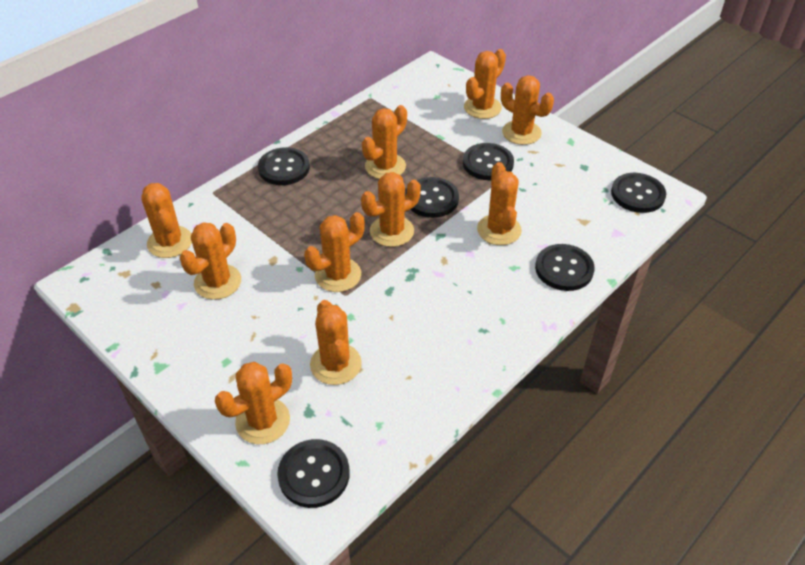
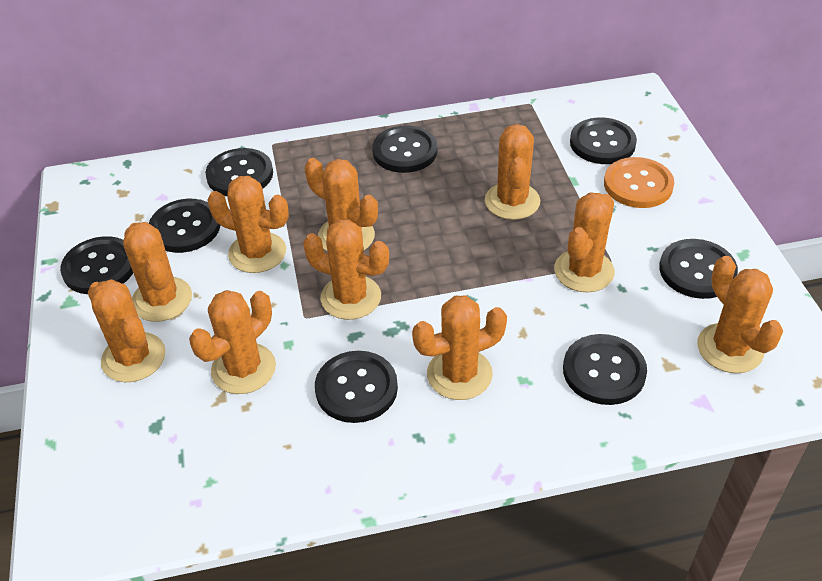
black button: [258,147,310,185] [277,439,350,508] [406,177,459,218] [463,143,514,180] [535,244,595,291] [611,173,666,213] = 6 -> [60,236,133,294] [149,199,220,253] [206,148,273,196] [315,351,398,423] [372,126,438,173] [563,334,647,405] [570,117,637,164] [659,239,738,299] = 8
orange button: none = 0 -> [604,157,674,208] = 1

